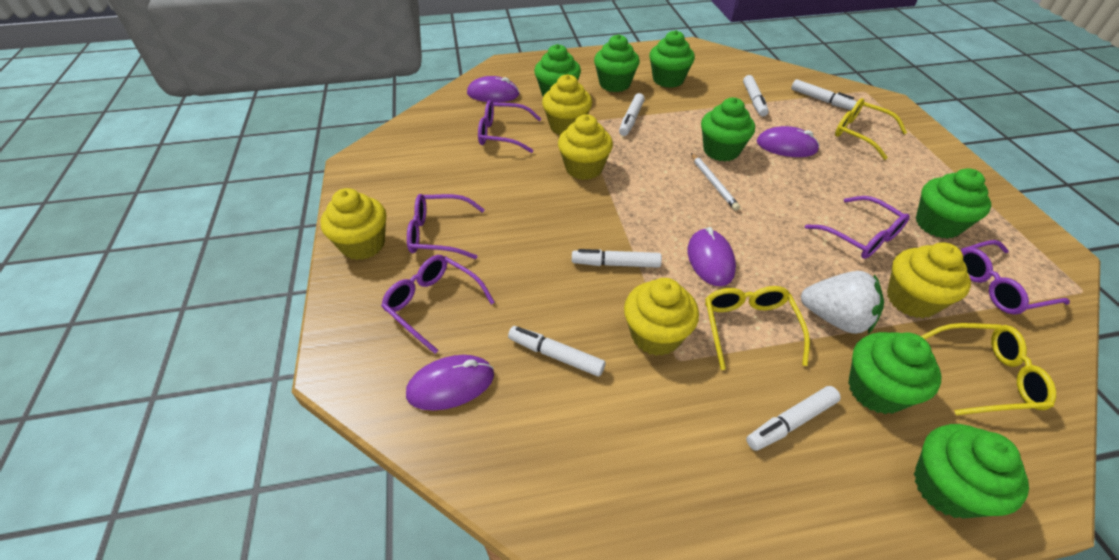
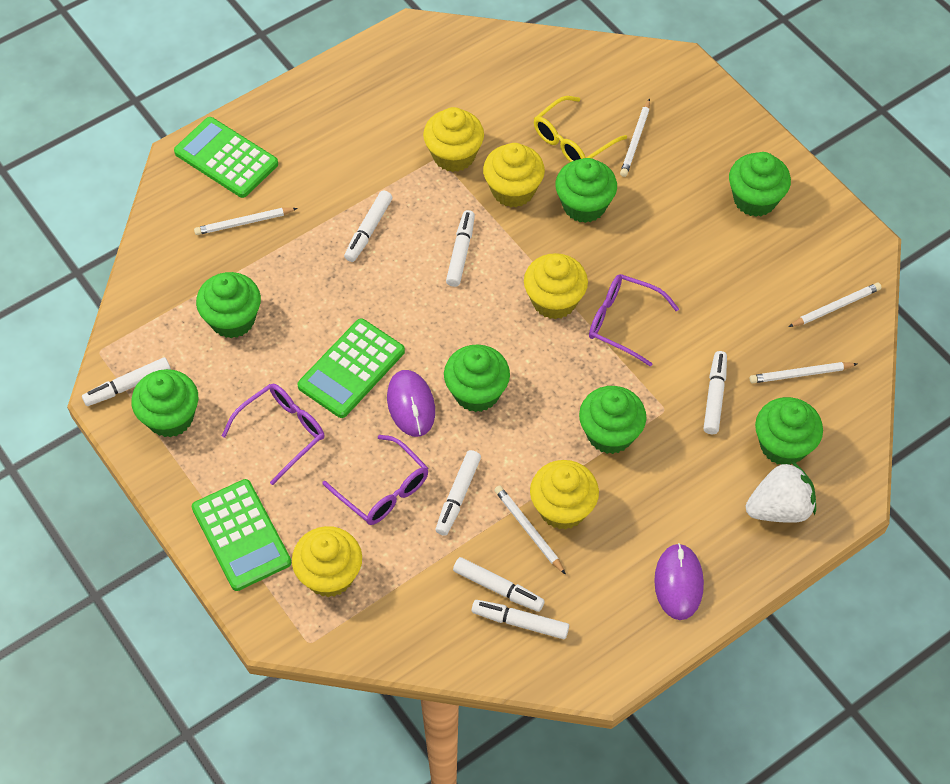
green calculator: none = 0 -> [174,117,278,198] [192,479,291,591] [298,318,405,418] = 3
purple glasses: [381,255,495,354] [407,194,485,259] [478,100,541,153] [805,196,910,259] [961,240,1070,315] = 5 -> [222,384,325,485] [322,435,428,525] [589,274,679,367] = 3
purple mouse: [406,355,494,411] [467,76,519,102] [688,227,736,286] [756,126,820,157] = 4 -> [387,370,435,437] [654,543,704,620] = 2
white marker: [508,326,605,377] [572,249,662,268] [619,93,645,136] [743,75,769,116] [746,386,841,451] [791,79,857,110] = 6 -> [82,357,171,406] [344,191,392,262] [435,450,481,536] [446,210,475,287] [453,557,545,612] [472,600,569,639] [703,351,727,434] = 7
white pencil: [691,153,740,211] = 1 -> [194,208,298,235] [494,486,566,575] [620,98,650,177] [750,362,857,383] [789,282,881,327] = 5
yellow glasses: [705,286,810,370] [835,98,907,160] [921,323,1056,415] = 3 -> [534,96,627,162] = 1

